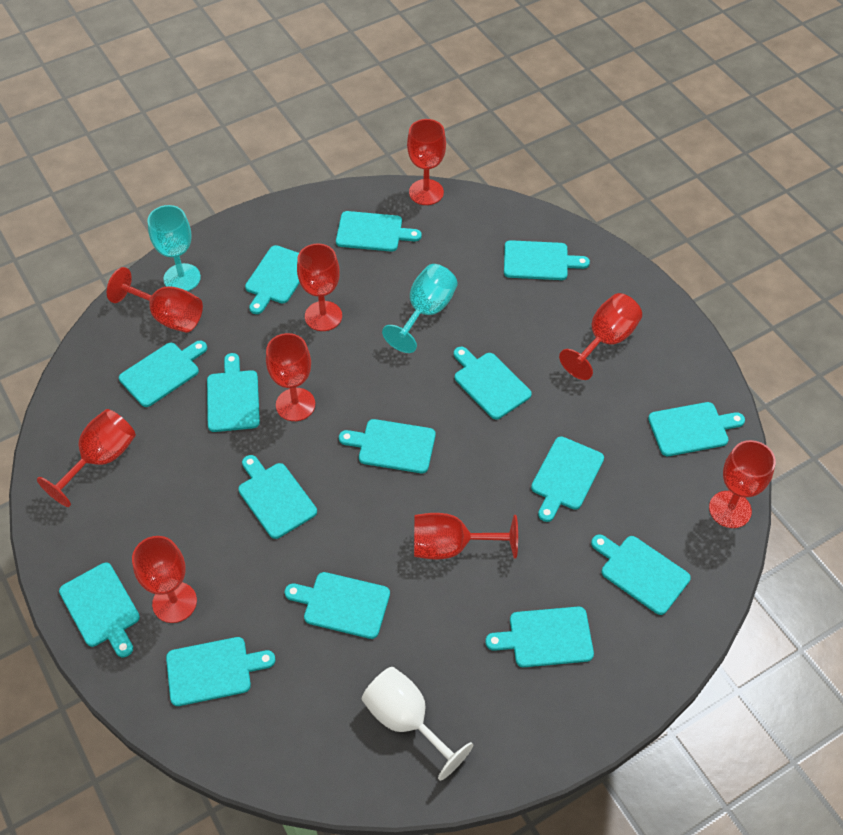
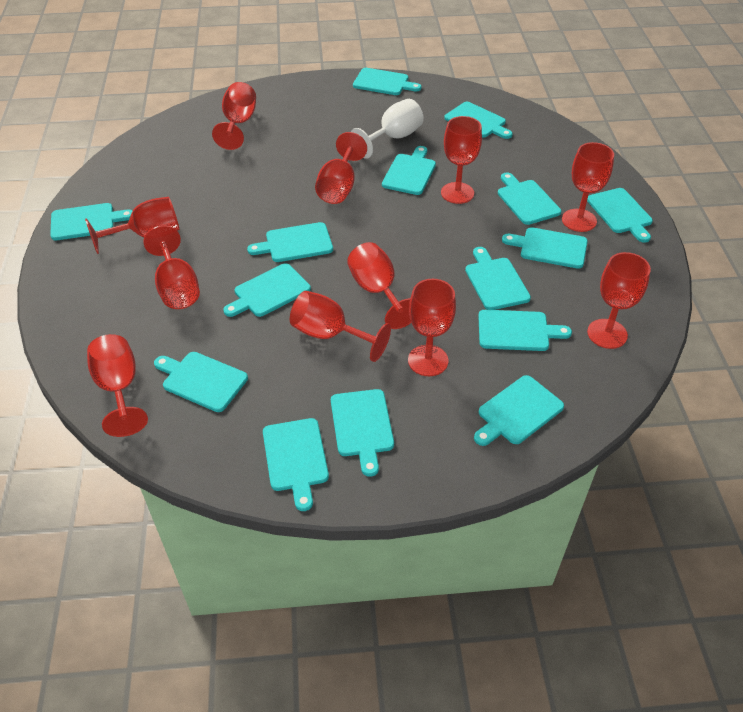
red goblet: [37,409,136,507] [107,267,203,333] [132,536,197,623] [266,333,315,421] [297,243,342,331] [407,119,446,205] [414,513,518,559] [559,293,642,380] [709,440,776,528] = 9 -> [85,197,179,254] [87,334,148,437] [144,225,200,309] [212,82,256,150] [290,291,391,362] [315,132,367,204] [347,242,411,329] [408,279,456,376] [441,116,482,204] [562,142,614,232] [587,252,651,349] = 11
turquoise goblet: [147,205,201,291] [382,264,458,353] = 2 -> none = 0

